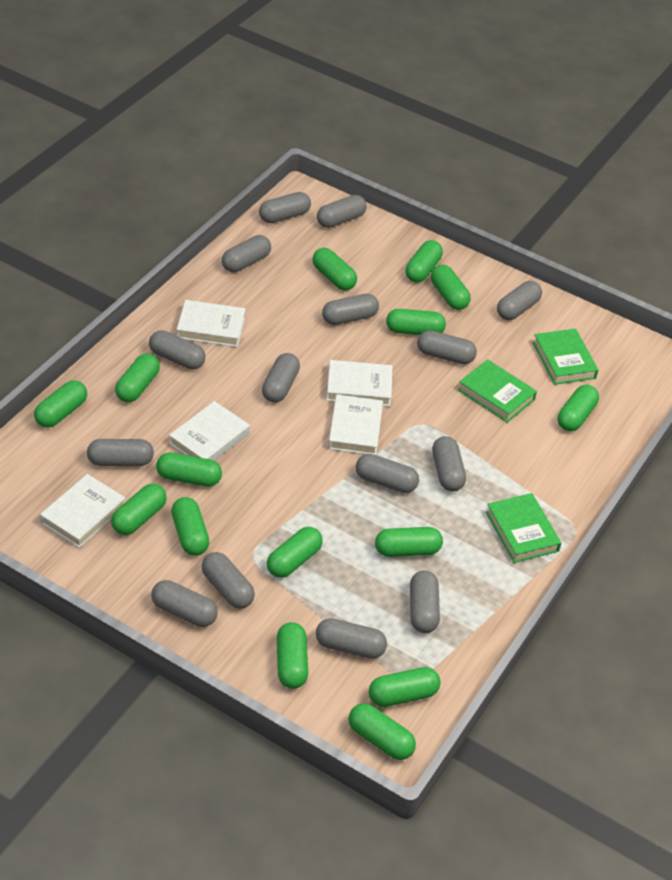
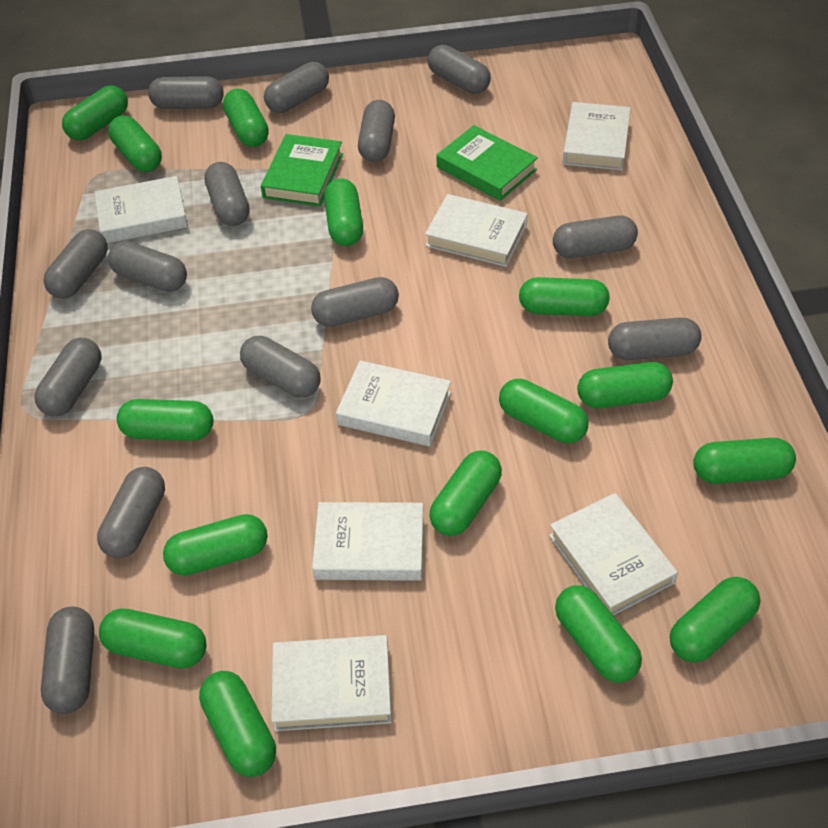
green book: [458,359,537,423] [486,493,561,563] [533,329,598,385] = 3 -> [261,134,343,206] [437,125,538,201] = 2
grey capsule: [87,439,154,466] [149,330,206,370] [151,580,218,627] [202,552,255,609] [222,235,271,272] [259,192,311,223] [262,353,300,403] [316,618,387,659] [317,195,367,228] [322,294,379,325] [356,454,419,493] [410,570,440,633] [417,330,477,364] [432,436,466,491] [497,281,542,320] = 15 -> [34,338,101,416] [41,607,94,714] [43,229,108,298] [97,467,165,558] [108,241,187,292] [148,76,224,109] [204,162,249,226] [240,336,321,398] [264,62,329,113] [311,277,399,327] [358,100,395,162] [428,45,491,94] [553,215,638,258] [608,318,702,360] = 14
white book: [40,474,125,548] [169,401,250,461] [177,300,246,347] [327,360,392,407] [328,394,383,455] = 5 -> [95,176,188,243] [271,635,392,731] [312,502,424,581] [336,360,451,446] [425,194,528,267] [549,493,678,615] [563,102,631,171] = 7

